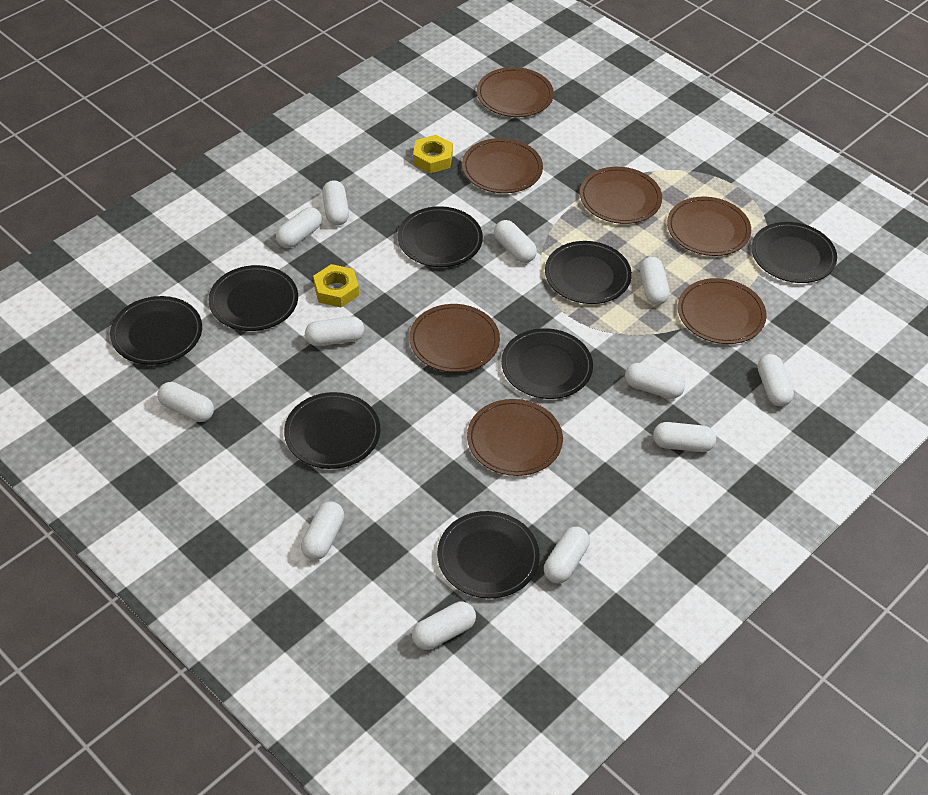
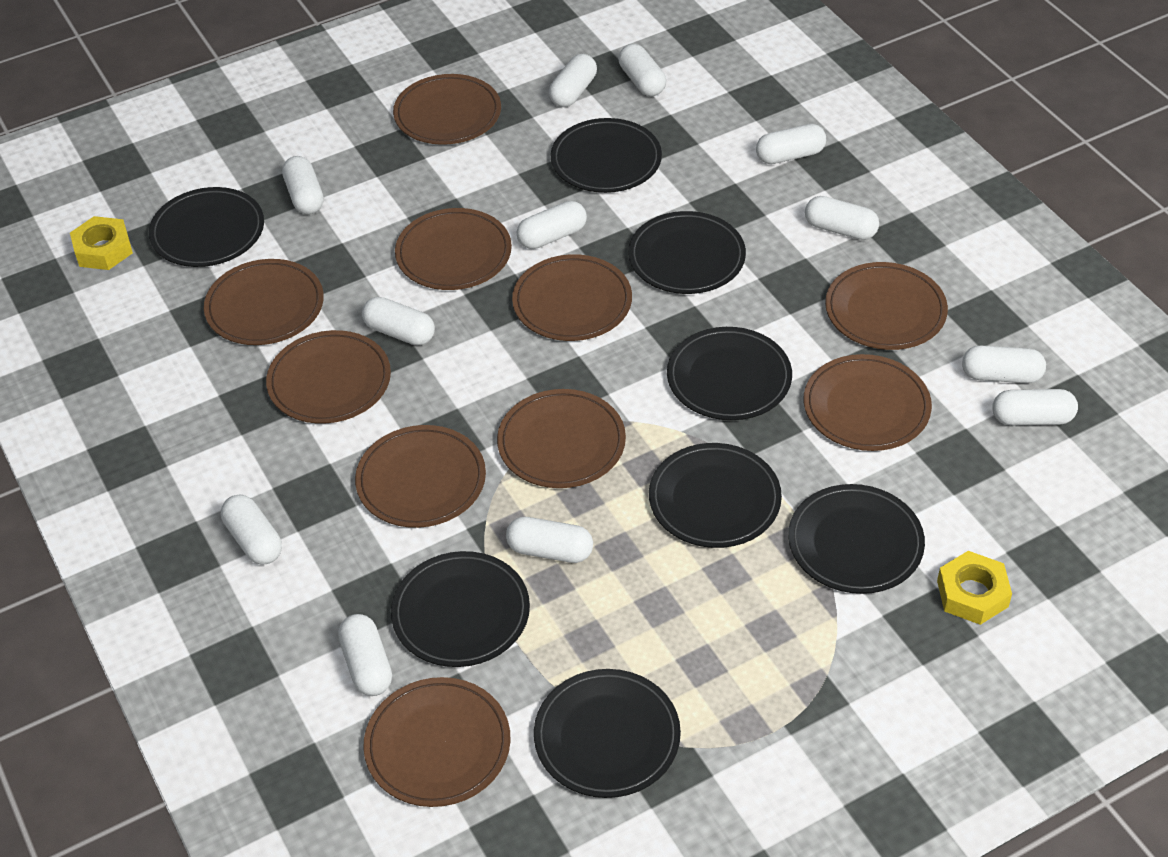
brown plate: [409,304,500,372] [462,138,543,193] [467,399,563,476] [477,67,554,117] [580,167,662,224] [667,197,751,256] [678,278,767,344] = 7 -> [204,259,324,345] [266,330,391,423] [355,425,486,528] [363,677,511,807] [393,74,501,145] [395,208,512,290] [497,389,626,488] [512,254,632,341] [804,354,932,451] [825,262,948,350] = 10

